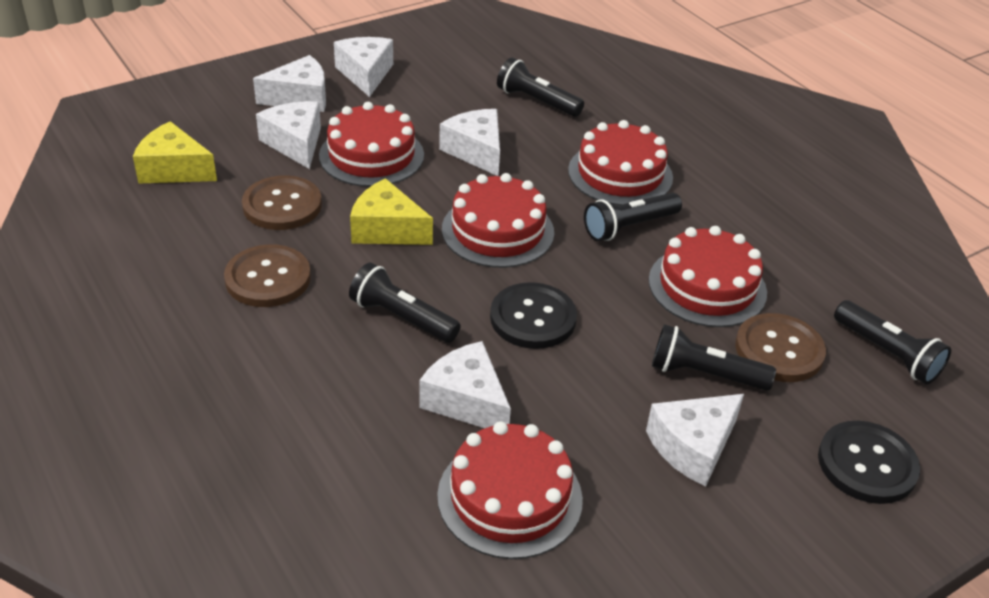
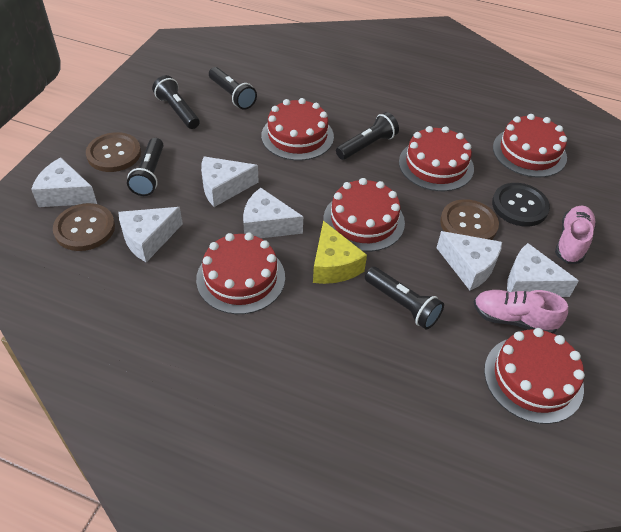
black button: [490,282,577,349] [818,421,920,504] = 2 -> [492,183,550,226] = 1
pink shoe: none = 0 -> [474,290,568,334] [555,205,596,264] = 2
red cake: [319,102,424,187] [437,421,583,559] [442,173,554,268] [568,120,673,205] [649,226,767,327] = 5 -> [196,233,285,314] [261,98,334,161] [323,178,405,252] [399,126,474,191] [484,328,585,424] [493,114,567,177] = 6
yellow cheese: [133,121,217,184] [350,178,433,245] = 2 -> [313,221,367,284] = 1

